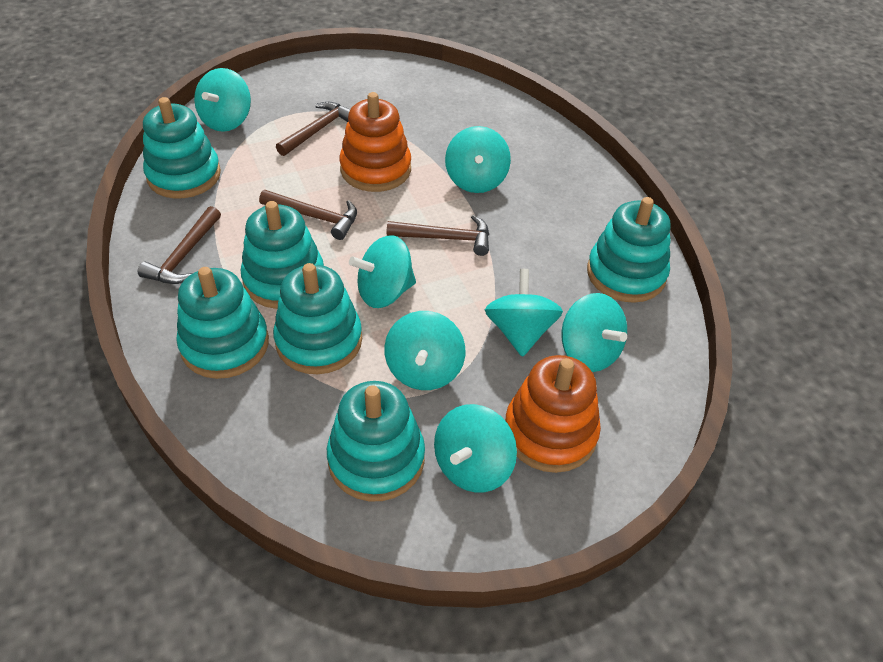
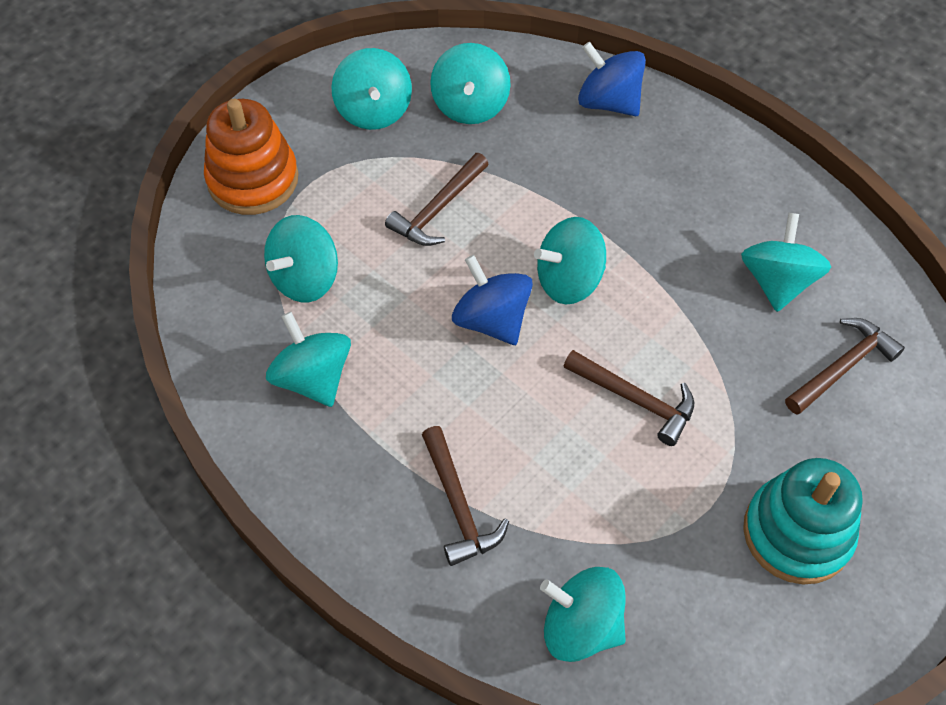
blue spinning top: none = 0 -> [452,255,533,345] [578,42,646,116] = 2
orange stacking toy: [339,92,411,192] [505,355,601,473] = 2 -> [204,99,299,215] = 1
turquoise stacking toy: [143,97,221,198] [176,267,269,379] [241,201,324,309] [273,263,362,374] [327,381,425,501] [587,197,671,303] = 6 -> [743,458,863,584] = 1

